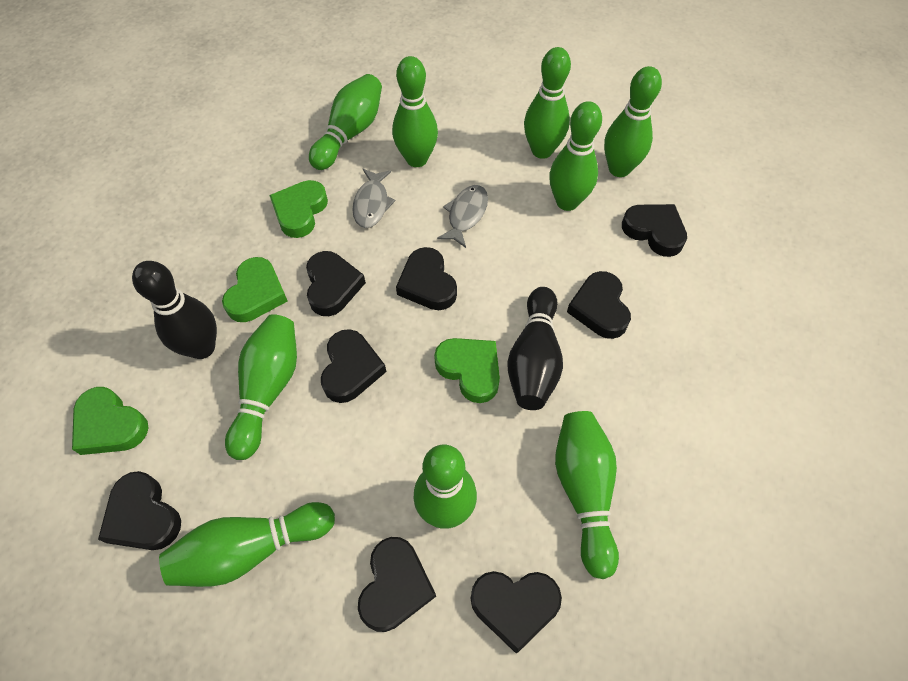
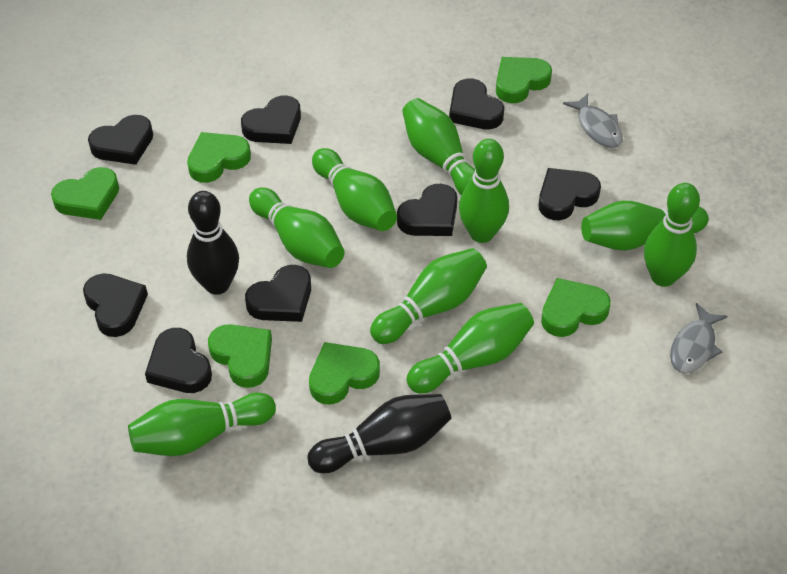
green heart: [72,387,148,455] [222,257,288,322] [269,180,328,238] [434,338,500,403] = 4 -> [51,167,119,220] [187,132,251,183] [208,324,272,388] [309,342,380,405] [496,57,552,103] [541,278,611,337] = 6

